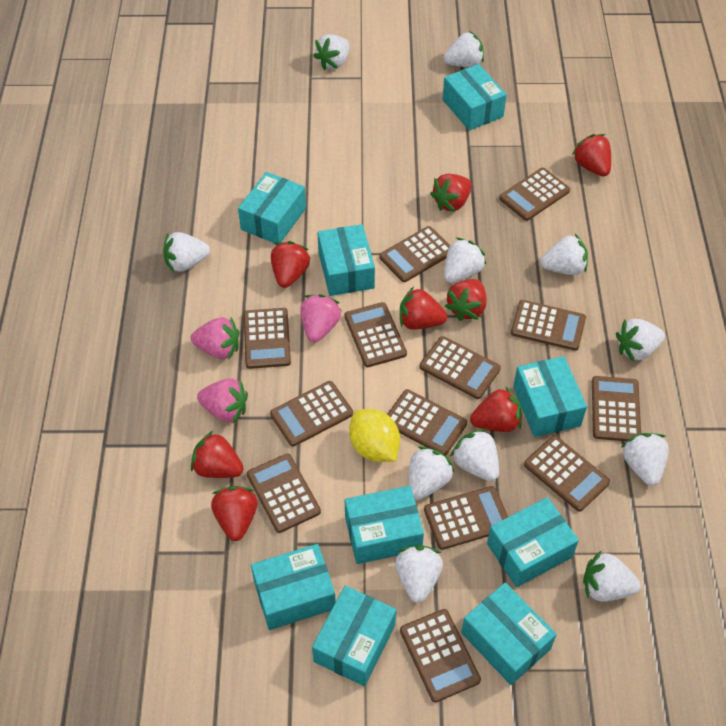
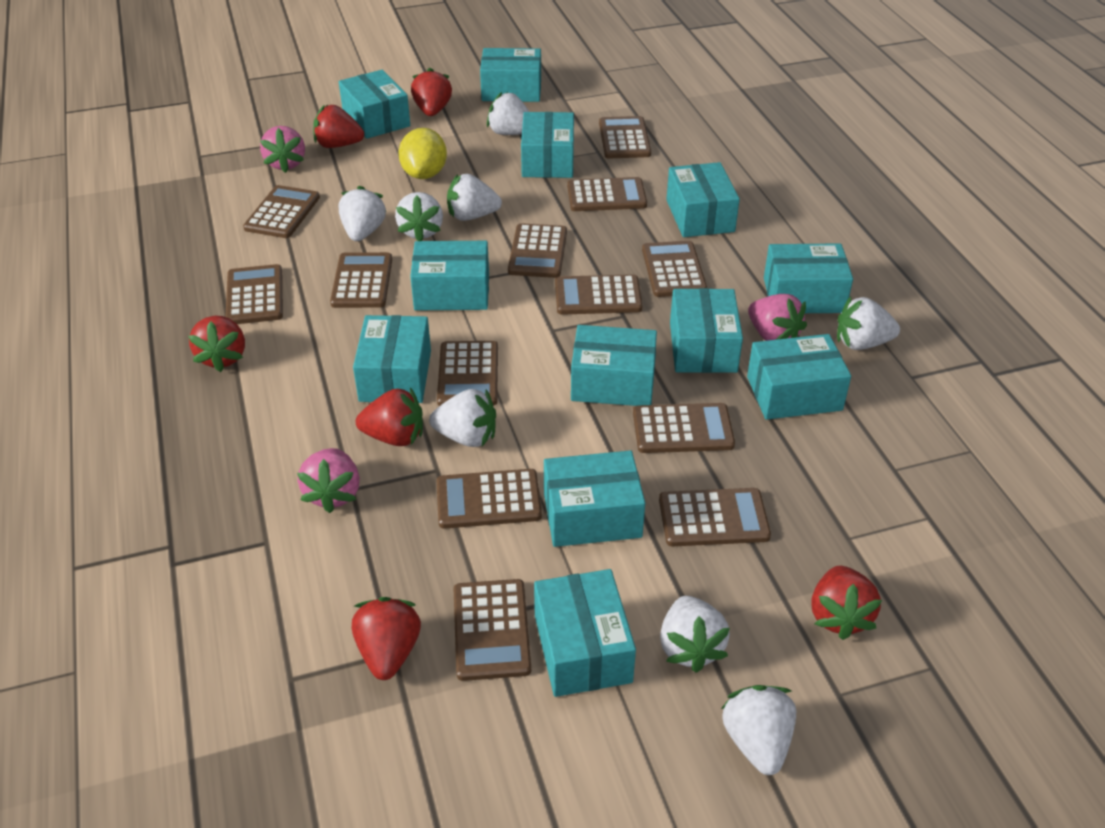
red strawberry: [191,431,244,478] [211,486,258,541] [271,241,310,288] [400,287,447,330] [430,174,472,212] [445,279,487,321] [470,386,522,432] [572,134,611,176] = 8 -> [188,316,245,372] [313,105,364,148] [352,597,421,680] [356,388,423,446] [411,68,452,116] [811,566,882,640] = 6
turquoise box: [238,172,306,243] [251,544,336,630] [312,586,396,686] [318,224,375,296] [345,486,424,564] [442,64,507,131] [461,583,557,685] [487,497,579,587] [513,356,587,437] = 9 -> [339,70,410,139] [353,315,431,403] [410,241,489,310] [480,48,541,102] [521,112,574,178] [534,569,636,697] [544,450,645,547] [571,325,657,406] [666,162,740,237] [670,288,743,373] [747,334,851,420] [764,243,853,313] = 12
white strawberry: [163,232,210,272] [313,34,350,70] [395,545,443,603] [409,446,454,500] [444,31,484,67] [444,238,486,283] [450,429,499,481] [541,234,588,275] [583,550,641,602] [616,319,665,362] [622,433,669,486] = 11 -> [338,186,387,241] [395,192,443,241] [429,389,496,447] [447,174,502,221] [487,92,530,135] [660,596,730,673] [721,685,796,775] [837,296,900,350] = 8

